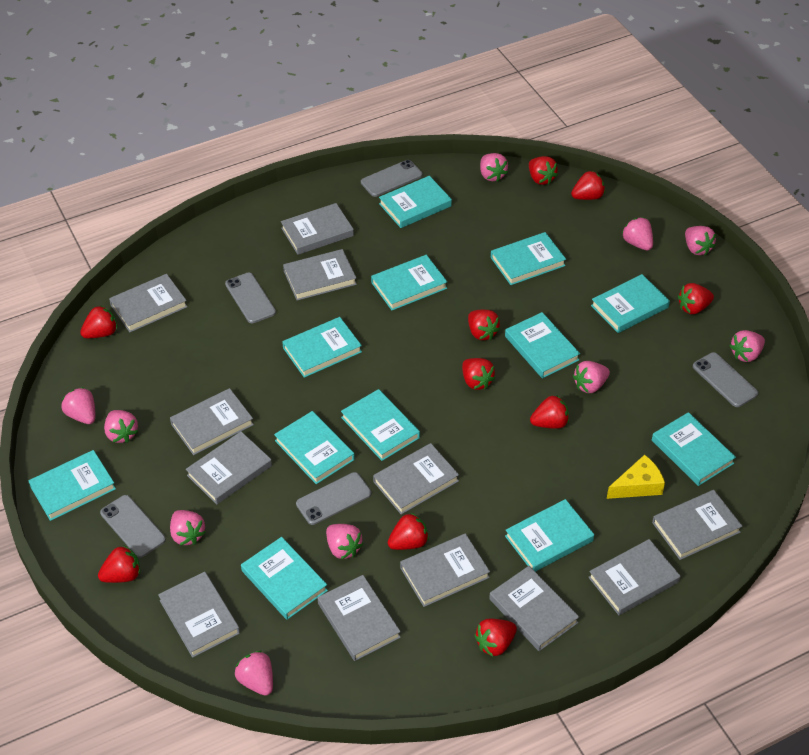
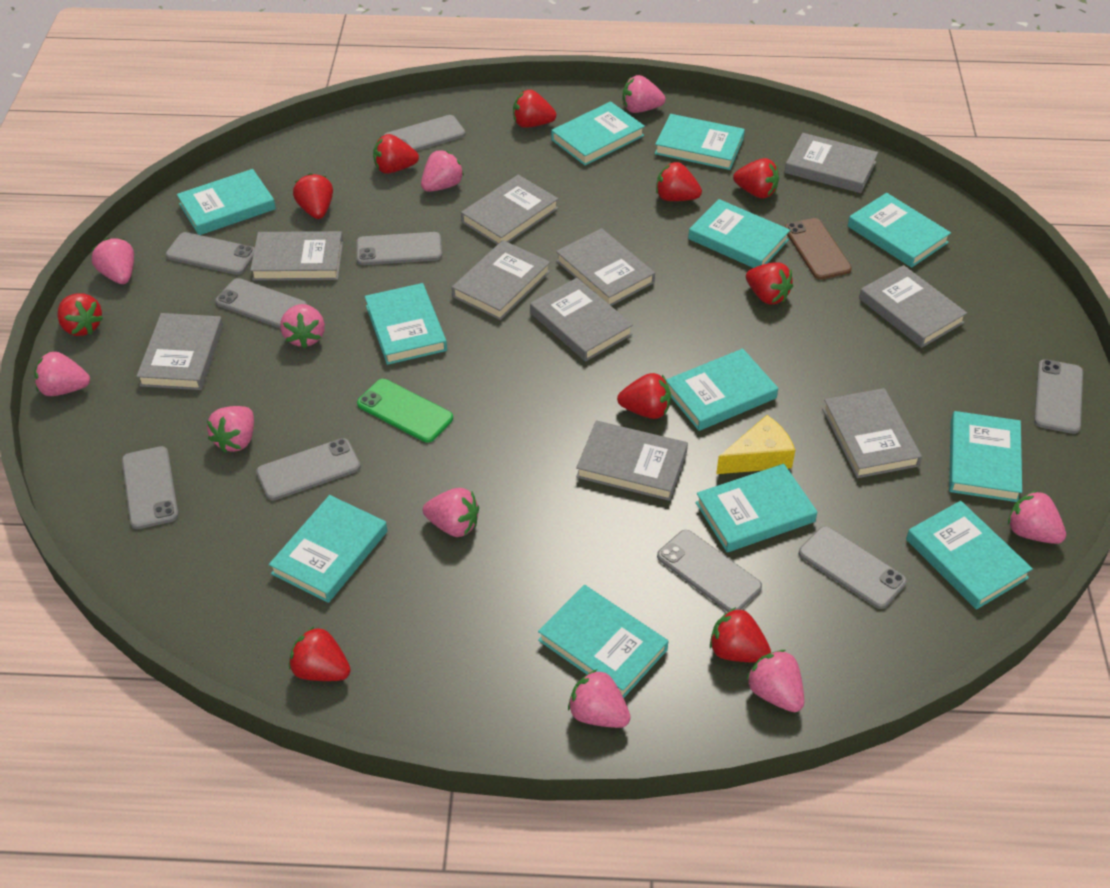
brown phone: none = 0 -> [785,218,852,280] = 1
green phone: none = 0 -> [357,379,453,443] = 1
grey book: [109,274,188,333] [158,572,240,658] [170,388,254,455] [186,431,272,505] [281,203,354,255] [283,249,357,301] [318,575,401,661] [373,443,459,515] [400,533,490,607] [489,566,579,651] [588,539,680,615] [652,490,743,560] = 12 -> [136,313,223,390] [250,231,343,281] [452,240,550,320] [461,175,558,245] [530,278,633,362] [556,228,655,306] [576,421,688,501] [784,133,878,193] [822,388,922,478] [859,265,967,348] = 10
grey phone: [100,495,166,558] [225,272,276,323] [296,472,371,525] [361,160,422,197] [693,352,758,407] = 5 -> [122,446,179,529] [166,232,255,275] [215,278,307,328] [256,438,361,501] [356,232,442,265] [383,115,466,151] [657,530,762,612] [799,526,907,609] [1034,359,1083,434] = 9

